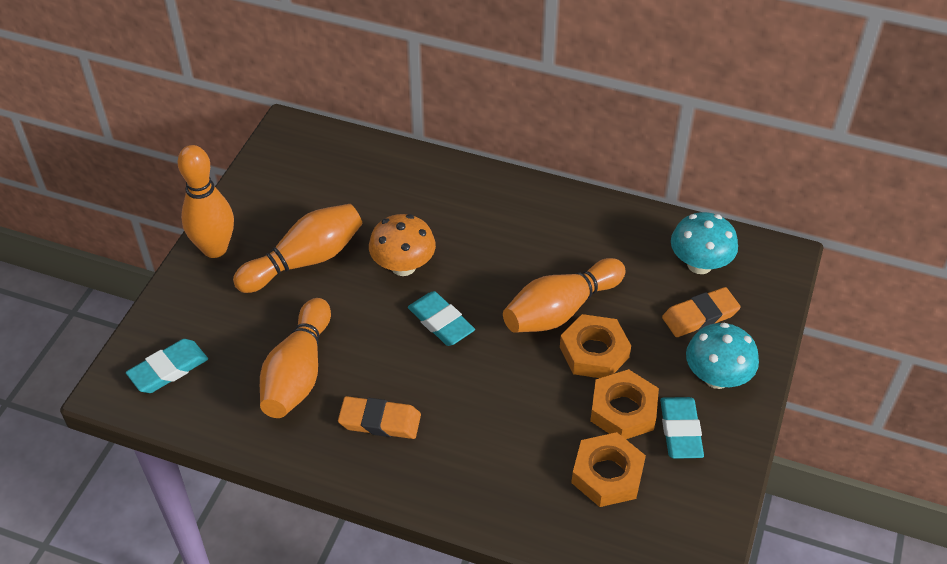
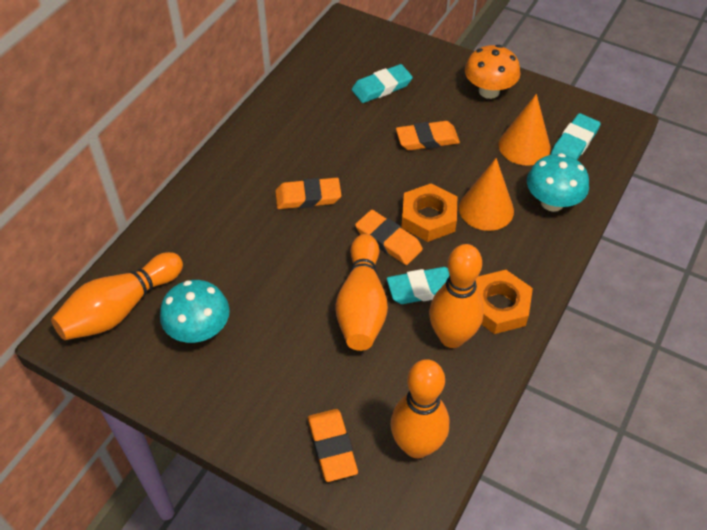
orange cone: none = 0 -> [459,158,514,231] [499,94,551,166] = 2
orange eraser: [338,396,421,439] [662,287,741,337] = 2 -> [275,178,341,209] [308,409,358,482] [355,210,423,265] [396,121,460,150] = 4
orange nut: [560,314,631,378] [571,432,646,507] [590,369,659,439] = 3 -> [401,183,457,242] [476,270,533,334] = 2

